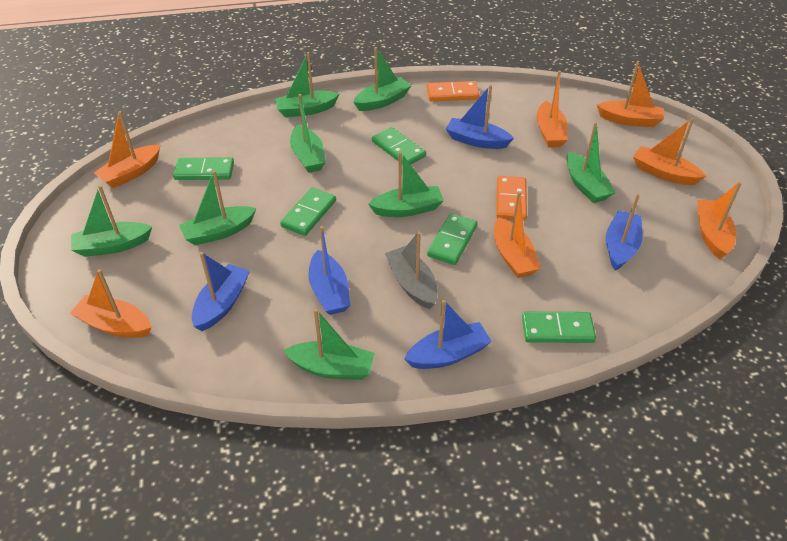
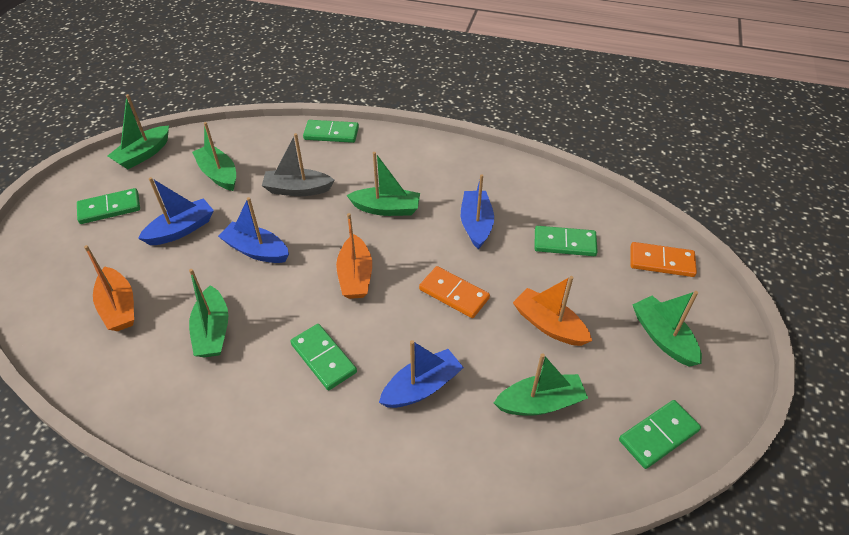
blue boat: [192,252,250,331] [308,226,351,315] [404,300,492,369] [446,85,514,149] [606,194,643,271] = 5 -> [138,177,214,245] [218,197,289,263] [379,340,464,408] [461,174,494,249] = 4
green boat: [71,185,152,257] [179,170,256,245] [275,52,339,117] [283,309,375,380] [290,94,326,173] [354,47,411,111] [368,151,444,217] [566,122,616,203] = 8 -> [108,94,169,169] [189,269,228,357] [192,122,236,191] [346,152,420,216] [494,353,588,416] [632,291,702,367] = 6
orange boat: [70,269,152,338] [94,111,160,188] [494,191,541,278] [536,71,568,147] [597,62,664,127] [633,118,706,185] [697,182,742,259] = 7 -> [84,245,134,331] [336,213,372,299] [513,276,592,346] = 3

